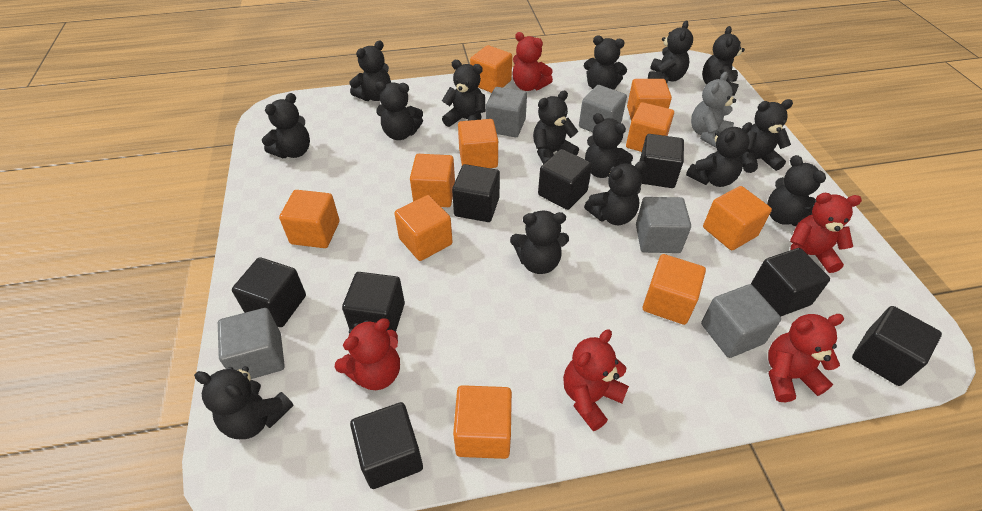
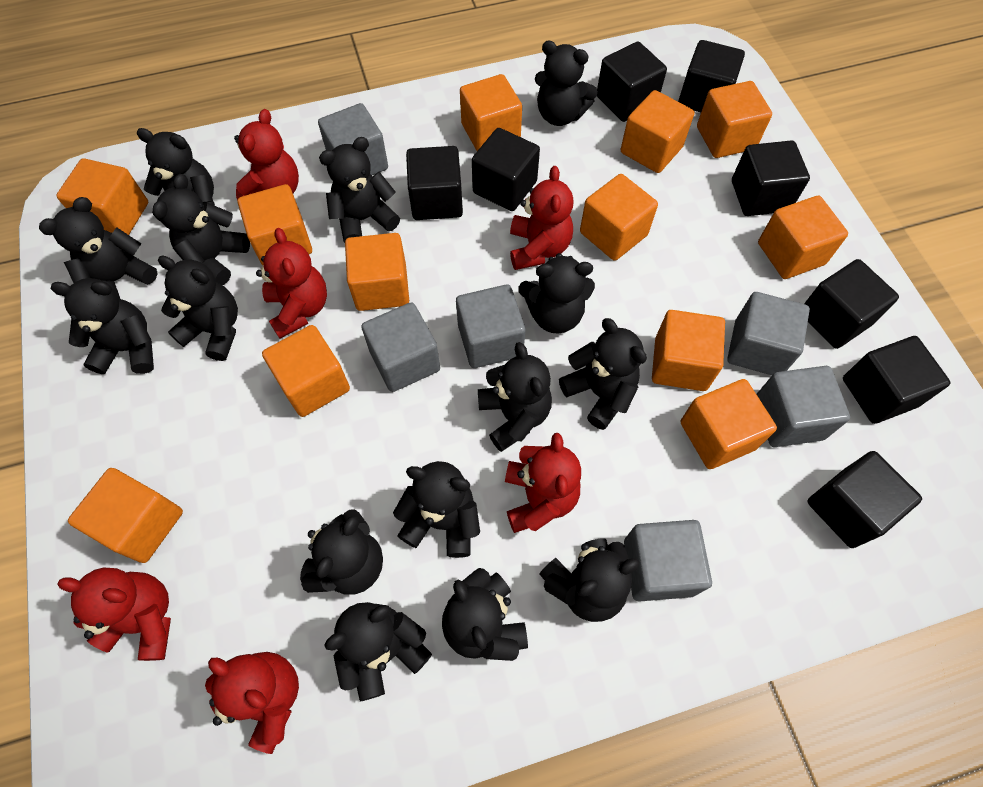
grey cube: [218,308,285,379] [486,87,527,137] [579,85,627,132] [636,197,691,253] [701,284,781,358] = 5 -> [318,103,388,175] [361,302,440,392] [456,284,525,368] [624,520,712,602] [727,292,810,375] [756,366,850,447] = 6
grey teddy bear: [691,72,736,148] = 1 -> none = 0
orange cube: [279,190,340,248] [394,195,453,261] [410,154,455,207] [453,385,512,459] [458,119,498,168] [470,45,512,93] [626,102,674,152] [627,79,672,120] [643,254,706,325] [703,186,772,250] = 10 -> [56,158,148,235] [68,468,183,563] [238,184,312,265] [262,325,350,417] [345,233,409,311] [460,74,522,151] [580,174,658,261] [621,90,694,173] [652,310,725,391] [680,379,777,469] [697,81,772,158] [758,196,848,279] = 12
red teddy bear: [335,318,400,390] [513,32,553,91] [563,329,629,431] [768,314,844,402] [790,193,862,273] = 5 -> [57,568,171,661] [205,652,299,754] [234,109,299,201] [256,228,327,339] [505,433,581,533] [510,166,574,270] = 6

